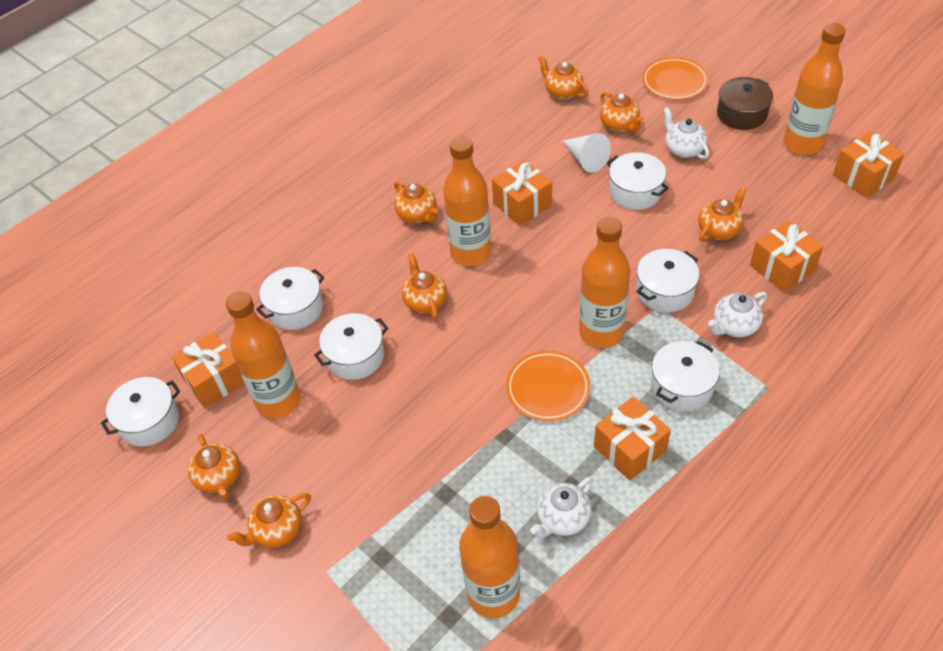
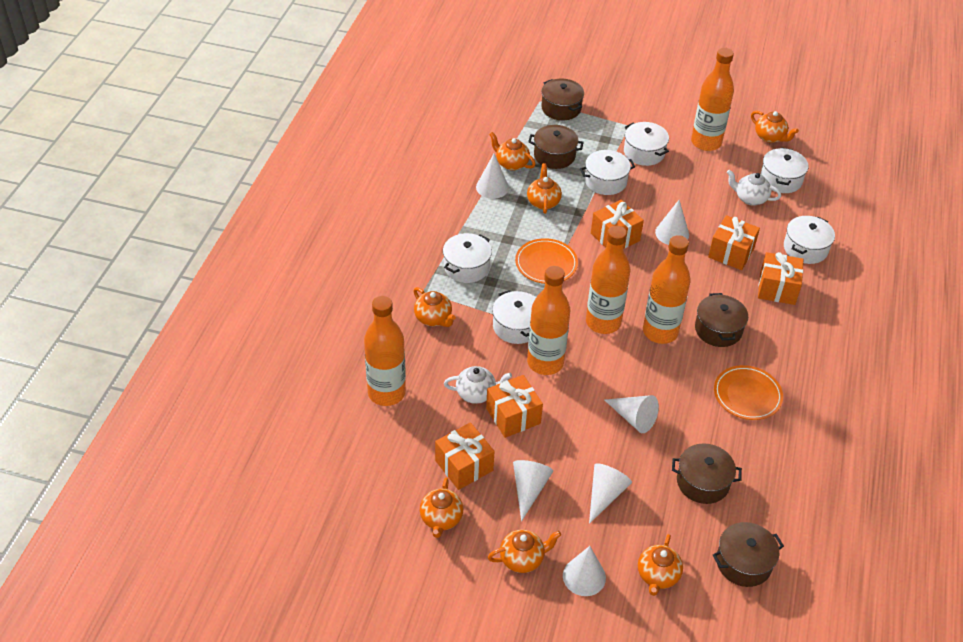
brown pot: [717,77,773,130] = 1 -> [528,125,584,169] [541,79,584,120] [672,443,742,504] [695,293,748,347] [713,522,784,587] = 5
white cone: [563,133,611,172] = 1 -> [476,154,509,199] [513,460,553,521] [563,546,606,596] [589,463,632,524] [605,395,659,433] [655,200,689,245] = 6
white teapot: [530,477,593,538] [663,107,709,159] [708,292,767,338] = 3 -> [444,366,512,404] [727,170,781,206] = 2

